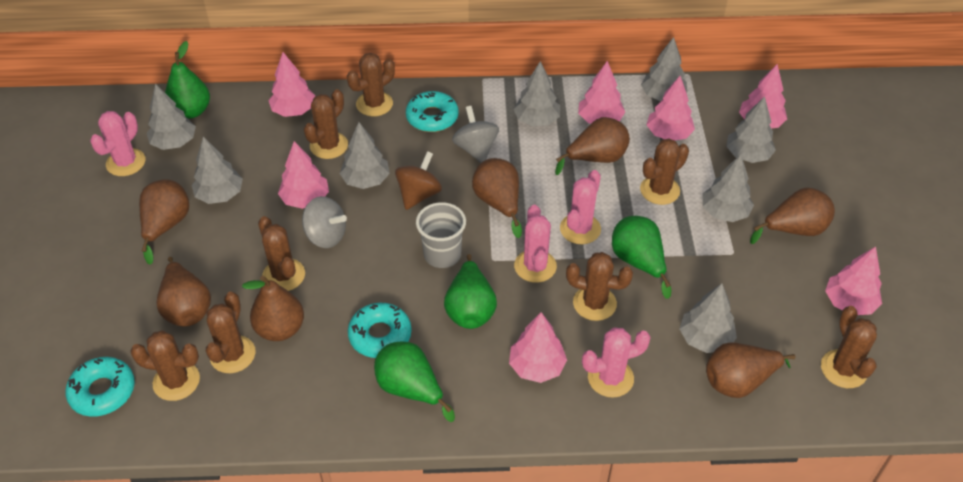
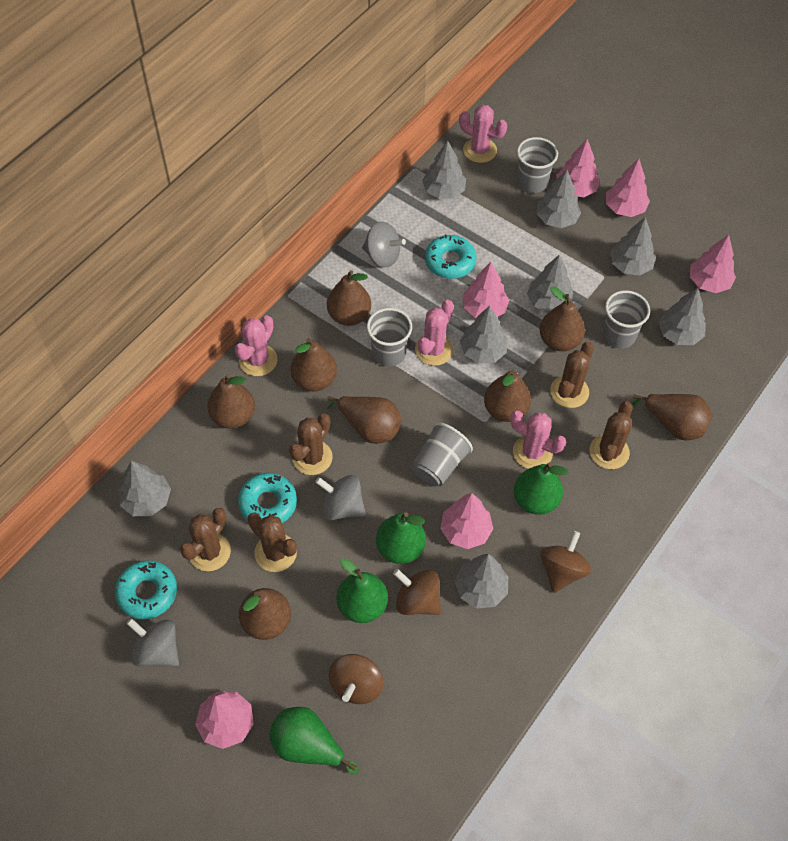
brown cactus: [130,331,200,401] [206,292,255,373] [258,216,305,291] [304,89,348,159] [347,53,395,116] [566,252,633,321] [640,138,689,205] [821,306,877,388] = 8 -> [180,508,231,571] [248,513,297,572] [289,413,333,475] [550,342,594,408] [589,401,633,469] = 5
brown pear: [139,179,189,265] [156,257,211,326] [242,276,304,341] [472,158,522,238] [555,117,630,175] [706,342,795,398] [750,188,835,244] = 7 -> [207,374,255,429] [239,588,291,640] [291,338,337,392] [327,270,371,326] [327,396,401,444] [484,370,531,422] [540,286,585,351] [631,394,713,440] = 8
brown spinning top: [395,151,442,210] = 1 -> [329,654,383,704] [393,569,441,615] [540,531,591,593] = 3
grey cup: [416,202,466,268] = 1 -> [367,308,412,366] [412,422,473,486] [517,137,558,193] [602,290,650,349] = 4
grey spinning top: [302,196,347,248] [452,106,499,163] = 2 -> [126,618,179,666] [315,475,366,520] [362,222,406,268] = 3
pink tree: [268,52,316,117] [278,141,329,209] [509,312,567,383] [578,61,625,124] [647,76,695,140] [739,64,787,128] [825,246,882,315] = 7 -> [195,691,254,749] [440,493,493,549] [462,262,509,318] [556,139,600,197] [606,158,650,217] [690,235,736,293] = 6

